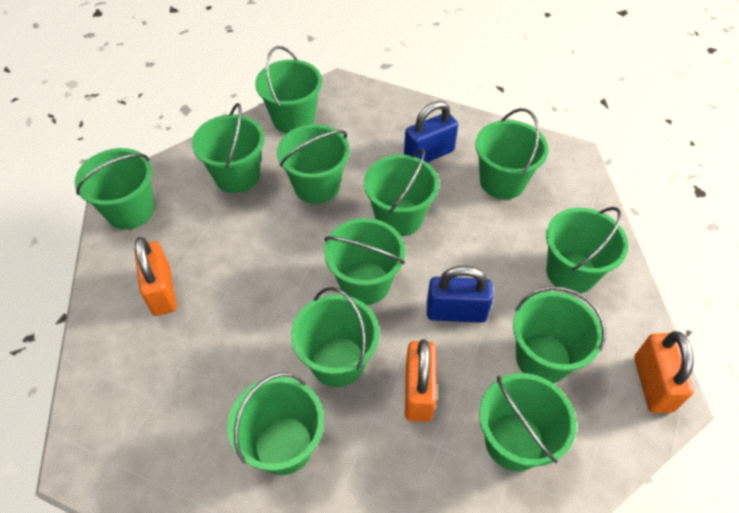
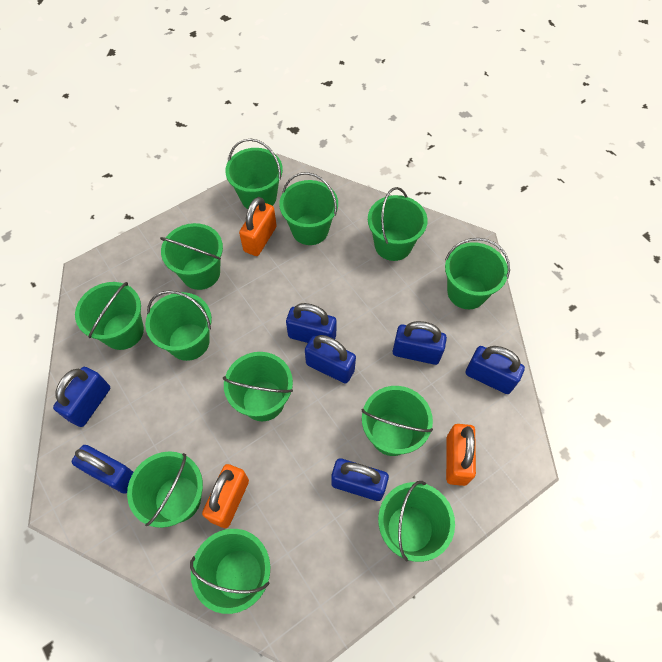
blue padlock: [404,101,458,162] [427,266,493,323] = 2 -> [53,367,110,427] [72,445,133,494] [286,303,337,343] [305,335,356,384] [332,458,389,501] [393,321,447,365] [465,346,525,394] = 7

